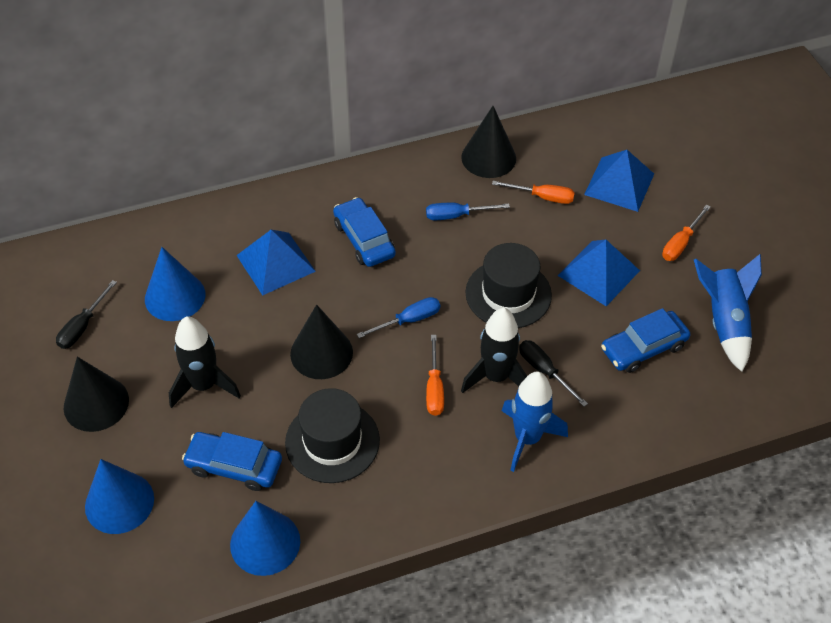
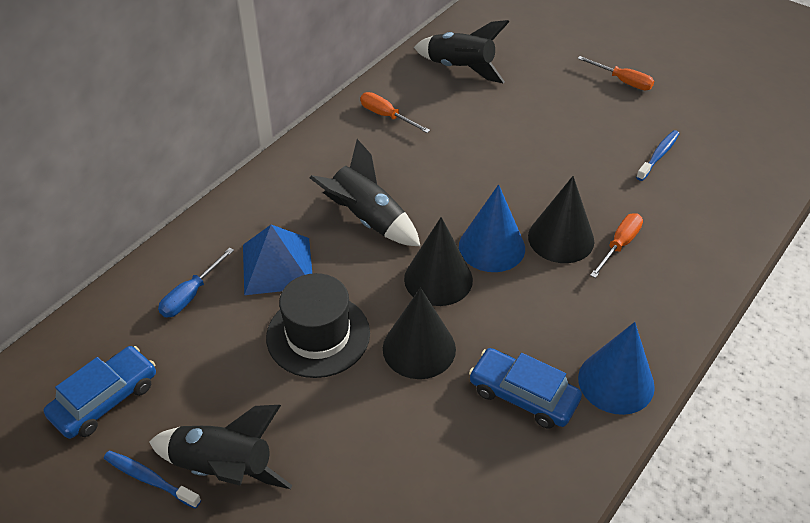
black hat: [285,388,380,483] [465,243,552,328] = 2 -> [266,273,370,378] = 1
black rocket: [169,317,241,408] [461,308,527,393] = 2 -> [149,405,293,489] [310,139,420,246] [414,20,509,84] = 3
black screwdriver: [56,280,117,349] [519,340,588,407] = 2 -> none = 0
blue car: [182,432,282,491] [333,197,396,267] [601,308,690,373] = 3 -> [44,346,156,439] [469,348,582,429] = 2
blue cone: [85,459,154,534] [145,247,205,321] [230,501,300,576] = 3 -> [459,184,525,272] [578,322,655,415] = 2
blue pyramid: [236,230,316,295] [557,240,640,306] [584,150,654,212] = 3 -> [243,225,312,295] = 1
blue rocket: [502,372,568,472] [694,254,762,372] = 2 -> none = 0
blue screwdriver: [357,297,440,338] [426,203,510,220] = 2 -> [158,248,234,318] = 1
blue toothbrush: none = 0 -> [104,451,201,509] [636,130,679,181] = 2

